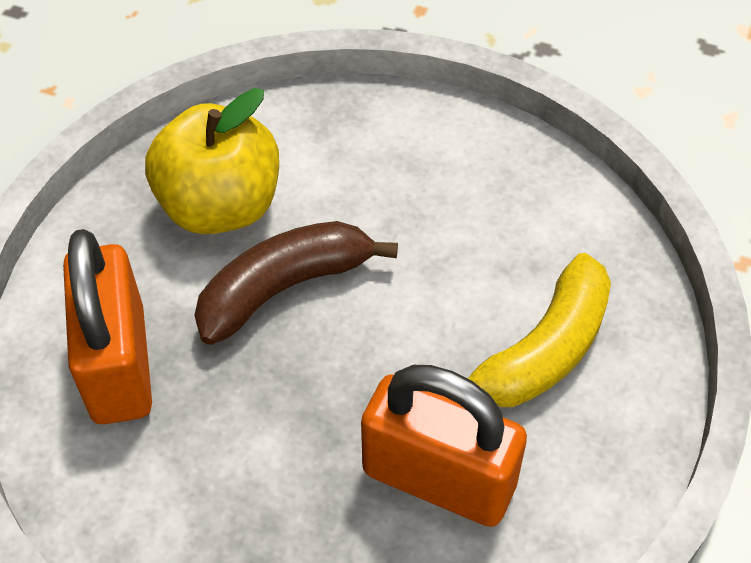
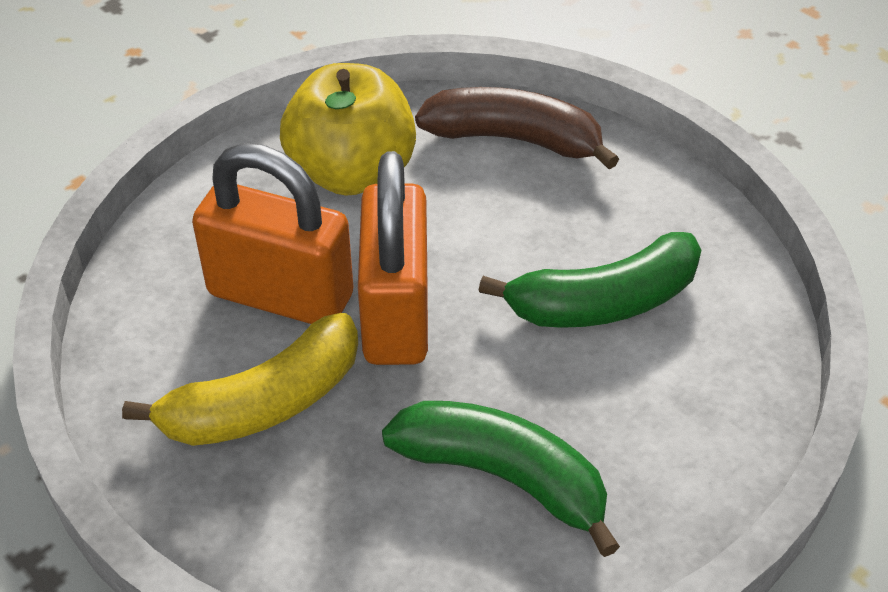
green banana: none = 0 -> [382,401,620,557] [478,232,701,328] = 2

